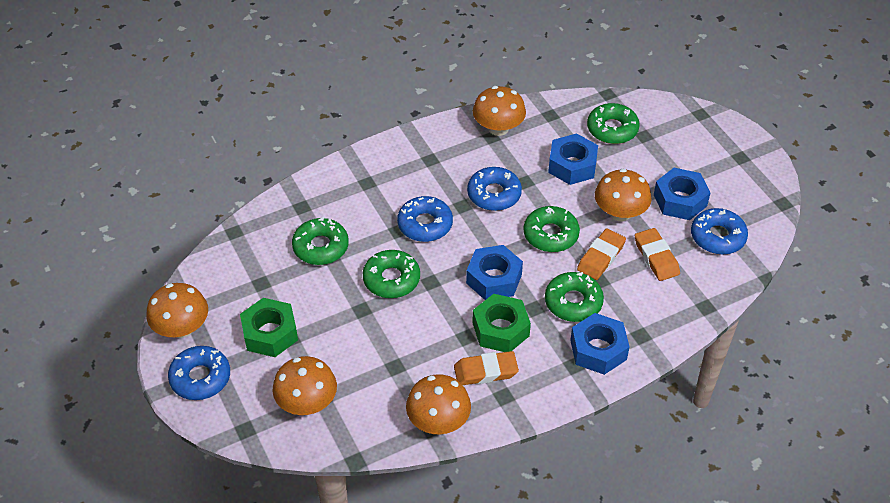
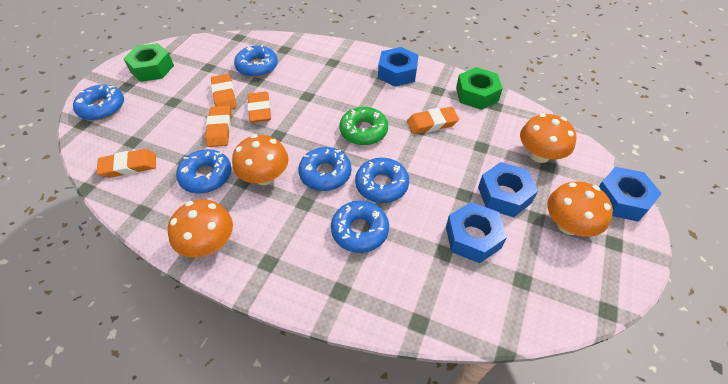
blue donut: [168,346,230,400] [397,196,453,242] [467,167,522,211] [691,208,748,255] = 4 -> [73,84,124,120] [176,149,232,194] [234,45,278,77] [298,147,351,191] [331,201,389,253] [355,158,409,203] = 6
green donut: [292,217,349,265] [363,250,420,298] [523,206,580,252] [545,272,604,322] [587,103,640,144] = 5 -> [339,107,388,145] = 1
orange eraser: [454,351,519,385] [577,228,626,280] [635,228,680,281] = 3 -> [96,149,156,178] [205,106,231,147] [211,74,237,109] [247,91,271,123] [407,107,459,134] = 5
orange mushroom: [146,283,208,338] [273,356,337,415] [406,374,471,434] [473,86,526,136] [595,169,652,221] = 5 -> [168,199,233,258] [232,134,289,185] [520,114,576,163] [547,181,613,237] = 4

